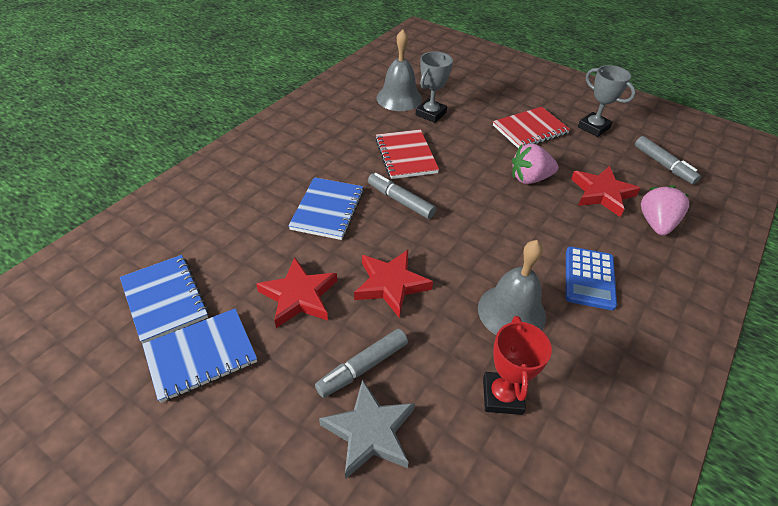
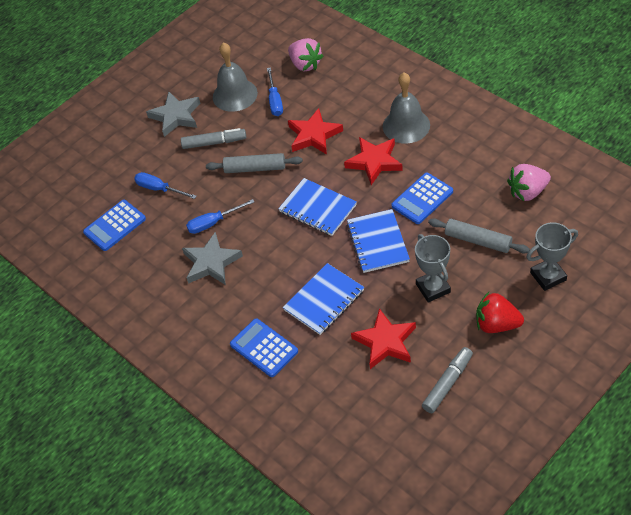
blue calculator: [566,247,617,310] = 1 -> [83,200,146,251] [230,319,298,377] [391,173,453,224] = 3
blue screwdriver: none = 0 -> [134,172,197,199] [186,199,254,234] [267,67,283,116] = 3
grey marker: [315,329,408,398] [368,173,436,219] [635,136,701,184] = 3 -> [181,128,246,149] [422,347,473,413] = 2
grey rolling pin: none = 0 -> [206,153,303,173] [428,218,530,254] = 2
grey star: [319,379,415,479] = 1 -> [146,91,200,137] [182,232,243,285] = 2
red notebook: [375,130,439,179] [493,107,570,148] = 2 -> none = 0
red strawberry: none = 0 -> [476,292,524,333] = 1
red trophy: [483,316,552,415] = 1 -> none = 0

